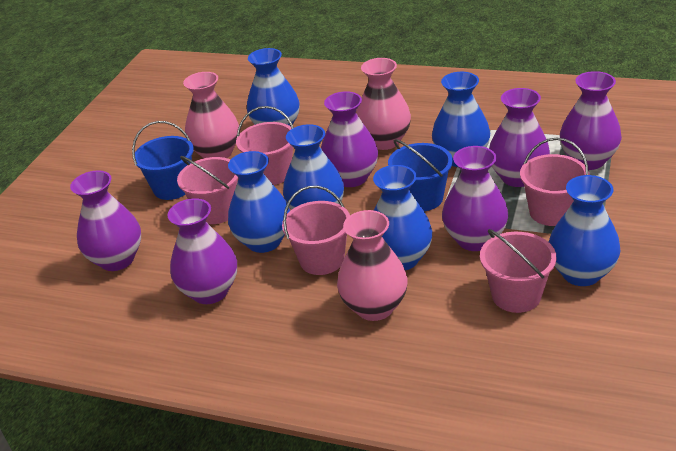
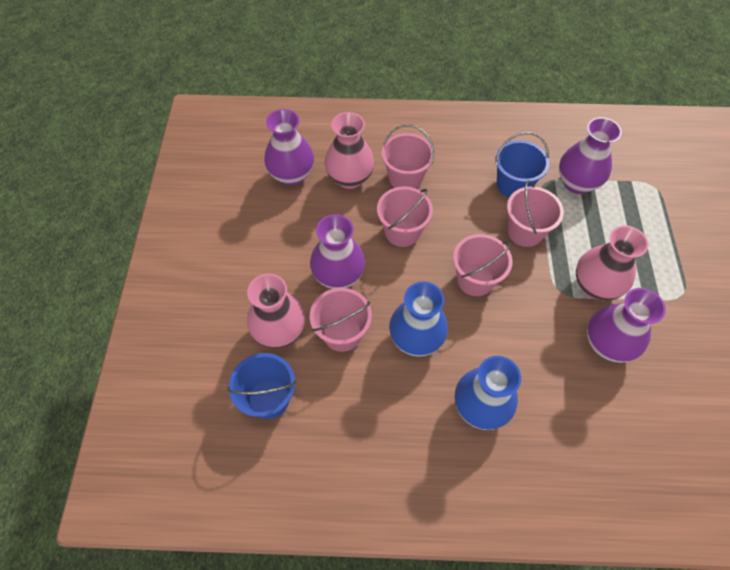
blue vase: [228,151,290,253] [247,48,300,126] [283,124,344,210] [373,165,432,270] [432,72,490,167] [549,175,621,286] = 6 -> [389,282,448,357] [455,356,521,430] = 2
purple vase: [70,170,141,271] [167,198,237,304] [321,91,378,187] [442,146,508,251] [489,88,550,187] [560,71,622,170] = 6 -> [264,109,314,186] [310,214,365,289] [559,117,622,194] [587,288,666,363] = 4

